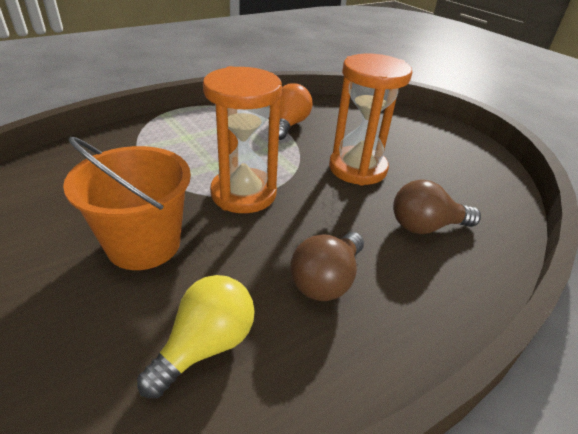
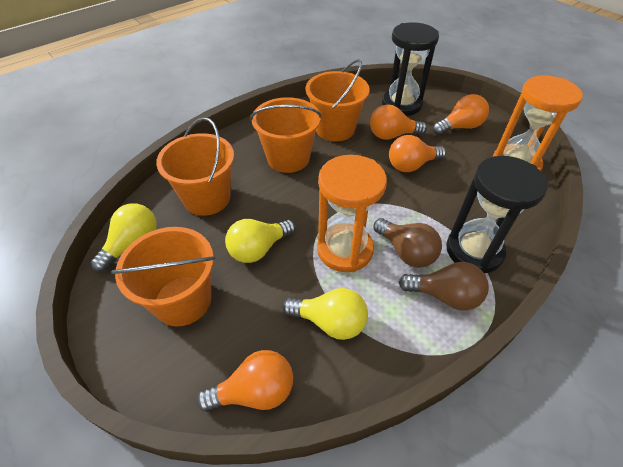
black hourglass: none = 0 -> [382,22,439,116] [446,156,548,273] = 2
orange bucket: [63,137,191,270] = 1 -> [111,227,215,326] [156,117,234,216] [250,97,322,173] [306,59,369,141] = 4
orange light bulb: [279,83,313,140] = 1 -> [196,350,293,412] [370,104,427,140] [389,135,446,172] [433,94,489,135] = 4
yellow light bulb: [137,275,255,398] = 1 -> [91,203,157,272] [225,219,296,263] [283,288,368,340] = 3

